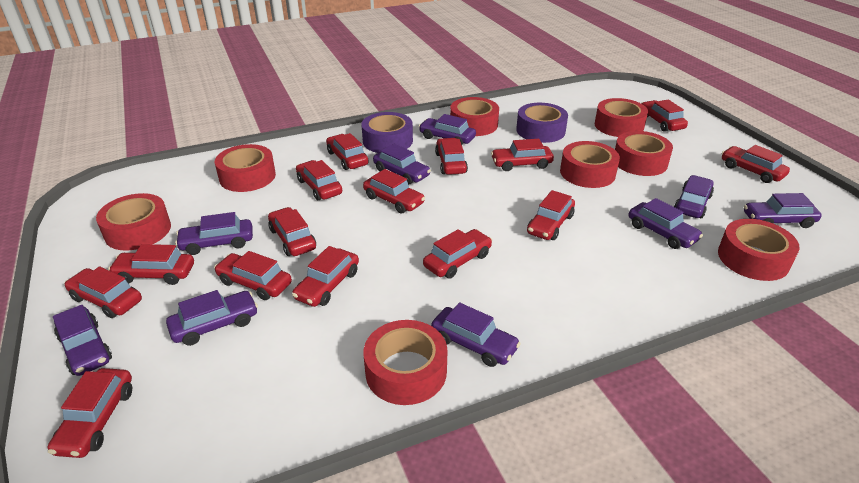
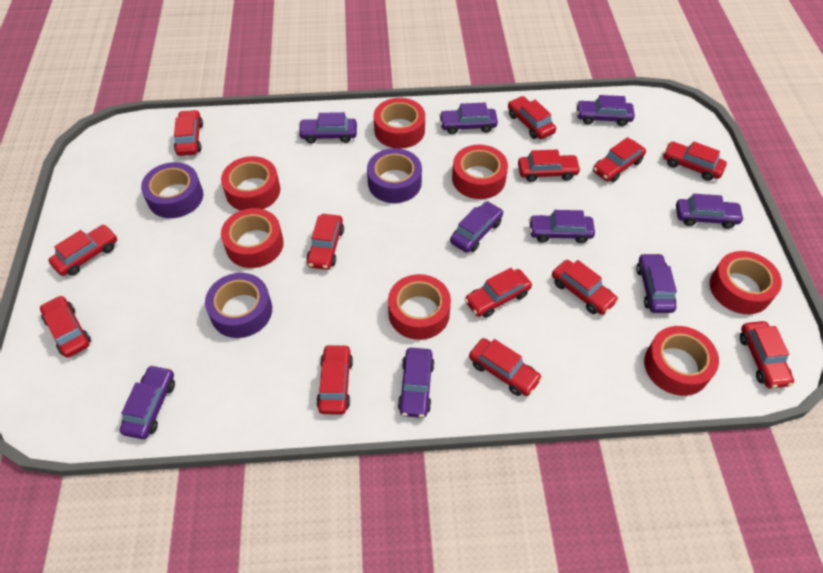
purple tape: [361,112,413,153] [516,103,568,143] = 2 -> [141,162,203,218] [205,273,272,338] [367,148,422,203] = 3
red car: [48,368,132,458] [64,267,142,318] [108,244,194,285] [214,251,292,300] [268,207,316,256] [292,246,359,307] [296,160,342,200] [326,133,369,170] [363,169,425,214] [423,229,492,279] [435,138,468,175] [491,139,554,171] [527,190,575,240] [641,100,688,132] [722,145,790,183] = 15 -> [40,295,91,358] [48,225,117,276] [174,110,203,156] [306,214,344,270] [316,344,353,415] [464,268,532,318] [469,338,542,396] [508,96,556,139] [518,149,581,182] [552,260,619,315] [593,137,646,182] [663,141,727,181] [740,321,794,389] = 13
red tape: [96,193,171,251] [214,144,276,192] [364,320,448,405] [450,97,499,136] [560,141,620,188] [595,98,648,137] [615,131,673,176] [718,219,800,281] = 8 -> [221,156,280,211] [221,208,284,268] [374,98,425,149] [388,274,451,340] [452,145,508,199] [644,326,719,396] [710,251,782,314] = 7

